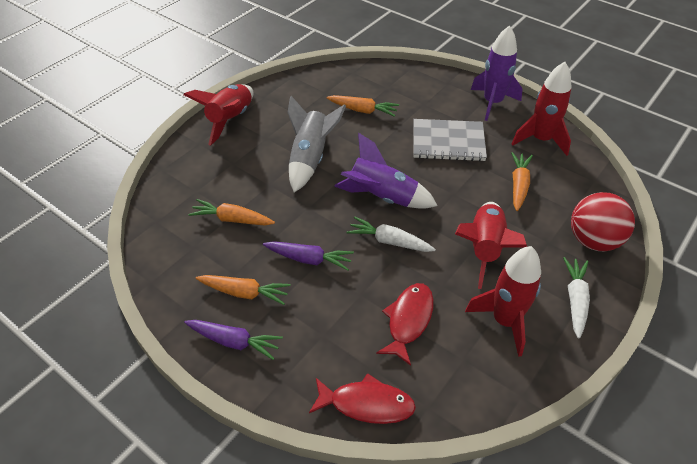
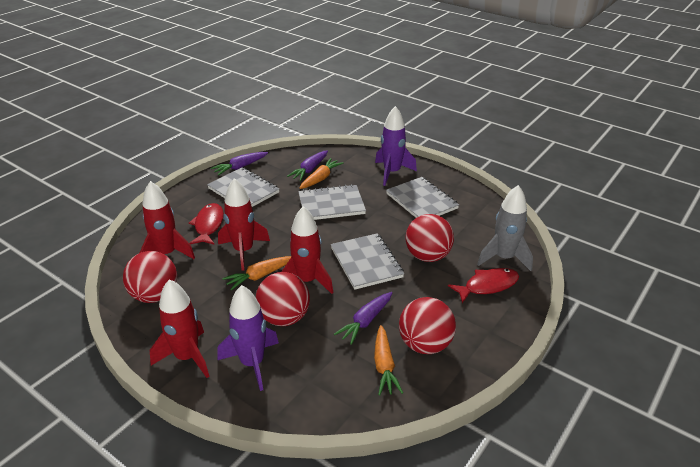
grey notebook: [413,119,487,161] = 1 -> [207,167,279,207] [298,184,366,220] [331,233,404,290] [386,177,459,218] = 4
orange carrot: [188,199,275,226] [196,275,291,305] [326,95,399,117] [511,152,533,211] = 4 -> [222,256,291,291] [299,158,344,189] [374,325,403,395] = 3
purple carrot: [184,320,283,360] [263,241,354,271] = 2 -> [211,152,268,176] [287,150,328,181] [334,292,392,345] = 3
red ball: [571,192,635,251] = 1 -> [123,251,177,303] [256,272,310,326] [399,297,456,354] [406,214,454,262] = 4
white carrot: [346,216,436,252] [563,257,590,339] = 2 -> none = 0

